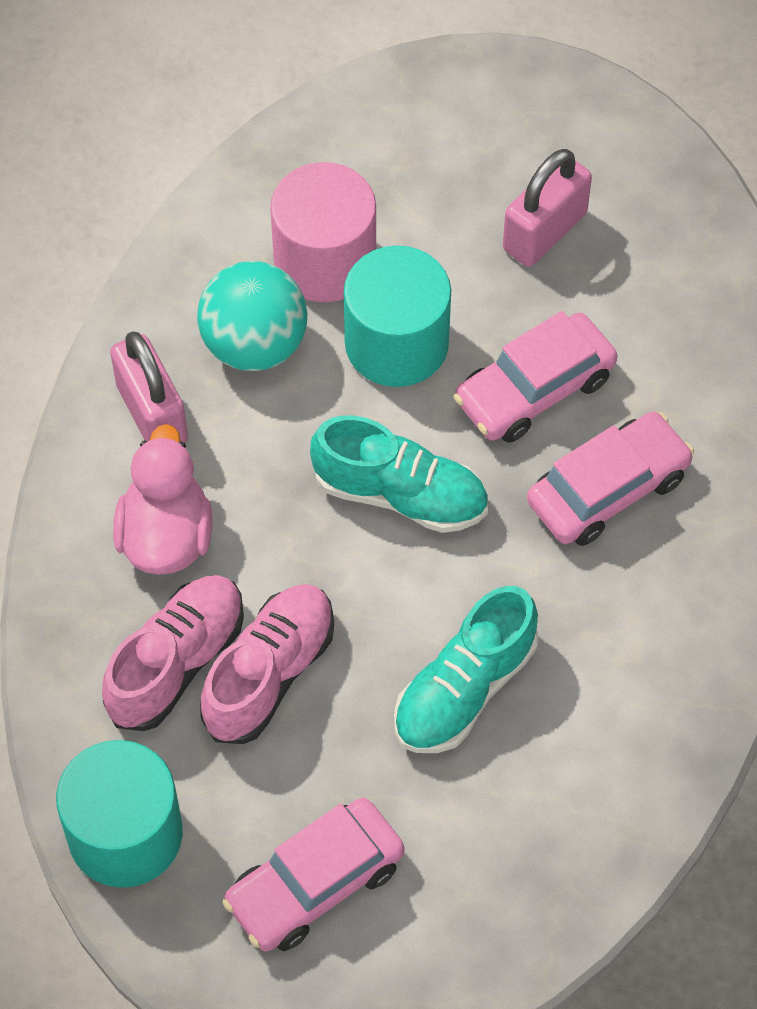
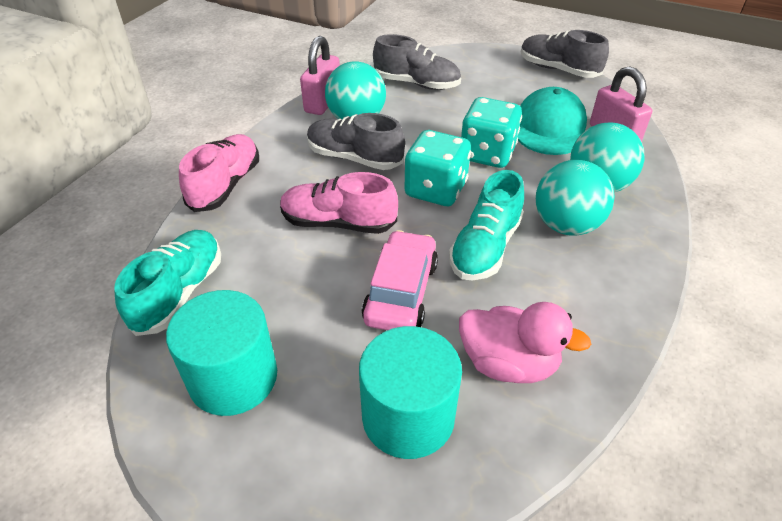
grey shoe: none = 0 -> [307,113,405,170] [373,34,461,90] [521,30,609,78] = 3
pink car: [222,798,405,951] [453,311,617,443] [527,412,694,546] = 3 -> [362,230,438,330] = 1
pink cylinder: [270,162,376,302] = 1 -> none = 0
turquoise ball: [197,261,307,371] = 1 -> [325,61,386,119] [536,160,615,236] [570,123,645,192] = 3
turquoise cap: none = 0 -> [518,87,587,155] = 1
turquoise dice: none = 0 -> [404,130,471,206] [461,97,522,168] = 2

